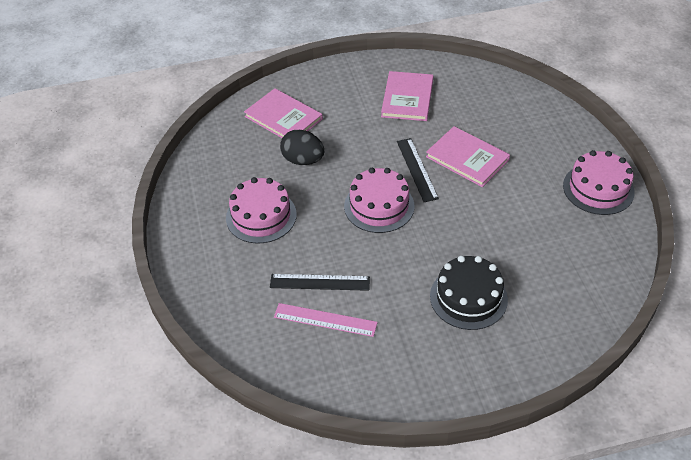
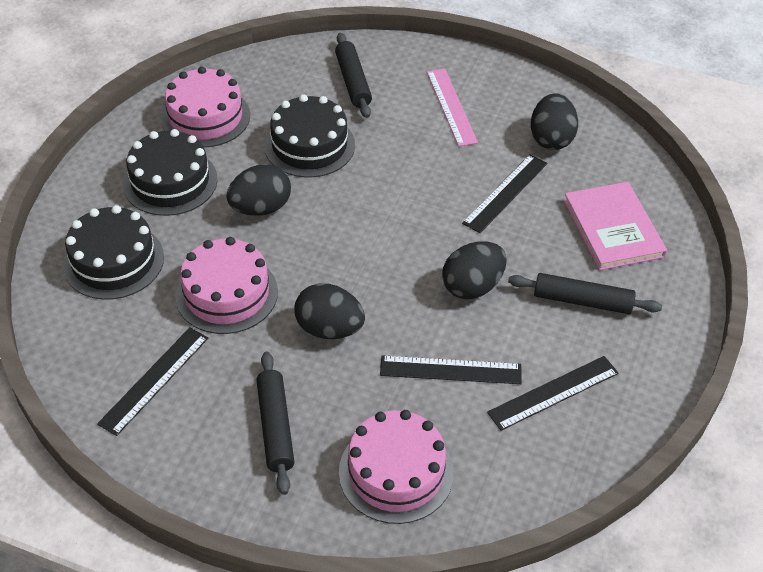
black cake: [430,256,508,330] = 1 -> [63,205,164,300] [123,129,217,216] [264,94,355,178] = 3
black egg: [280,130,324,165] = 1 -> [227,164,291,216] [295,283,365,339] [442,241,507,299] [531,93,578,150] = 4
black rolling pin: none = 0 -> [256,352,294,495] [335,33,372,118] [508,273,662,314] = 3
black ruler: [270,274,370,291] [397,138,439,202] = 2 -> [97,327,208,436] [380,355,522,384] [462,154,547,233] [487,356,618,431] = 4
pink book: [244,88,323,138] [381,71,433,121] [426,126,510,187] = 3 -> [564,182,667,270] = 1

